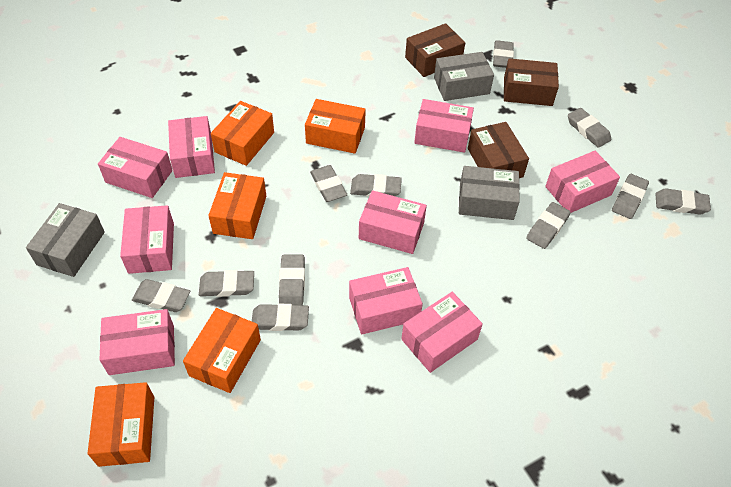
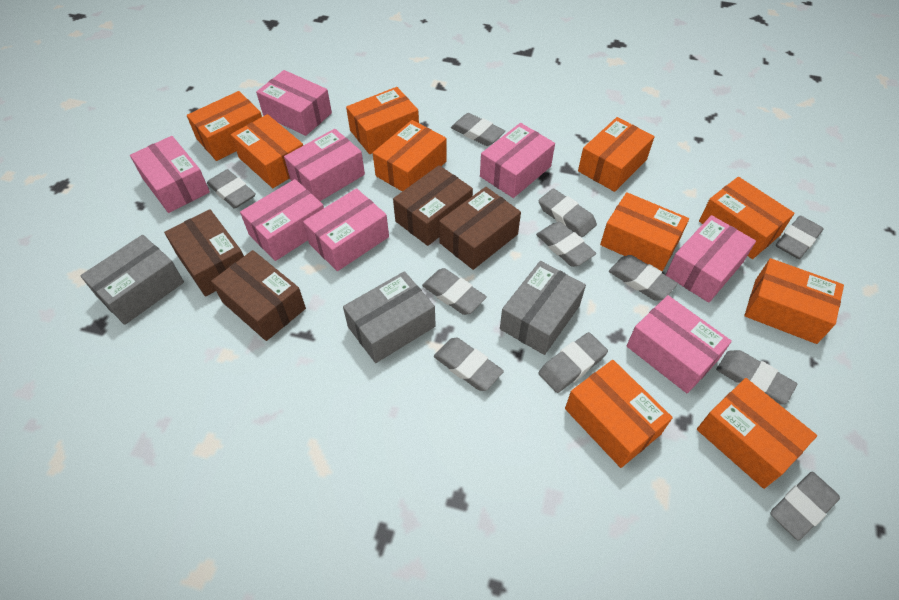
brown box: [405,23,465,77] [468,122,529,178] [504,58,559,106] = 3 -> [164,209,244,297] [211,250,306,341] [393,165,473,246] [439,187,521,270] = 4
orange box: [87,382,154,467] [183,308,261,393] [208,172,266,239] [211,101,274,166] [305,99,366,154] = 5 -> [187,91,262,161] [231,114,303,188] [346,87,419,154] [373,120,447,191] [565,360,673,468] [578,117,655,192] [600,192,689,272] [697,378,817,489] [699,177,795,259] [744,258,844,344] = 10
pink box: [98,137,173,198] [99,309,175,375] [120,205,174,274] [168,116,215,178] [349,267,423,334] [359,190,427,254] [401,292,483,373] [414,99,474,153] [545,151,620,213] = 9 -> [130,136,210,213] [240,179,324,261] [256,70,332,136] [284,129,365,201] [303,188,389,271] [480,123,555,198] [626,295,732,394] [666,215,756,303] = 8

